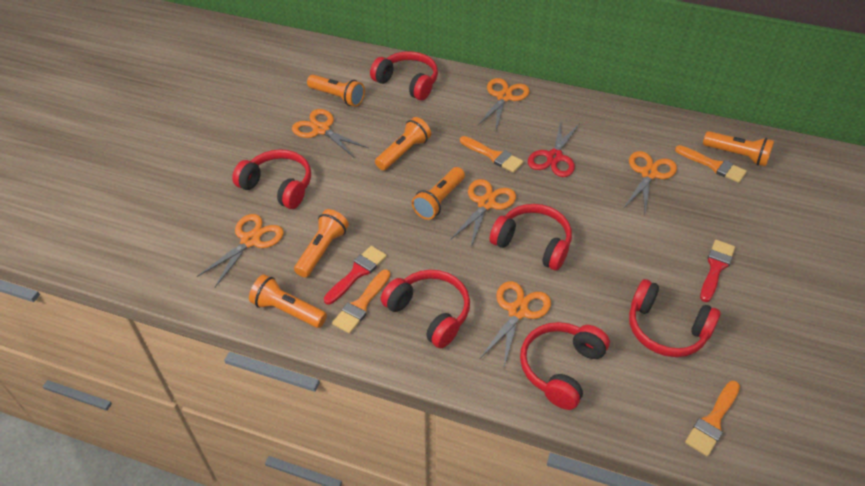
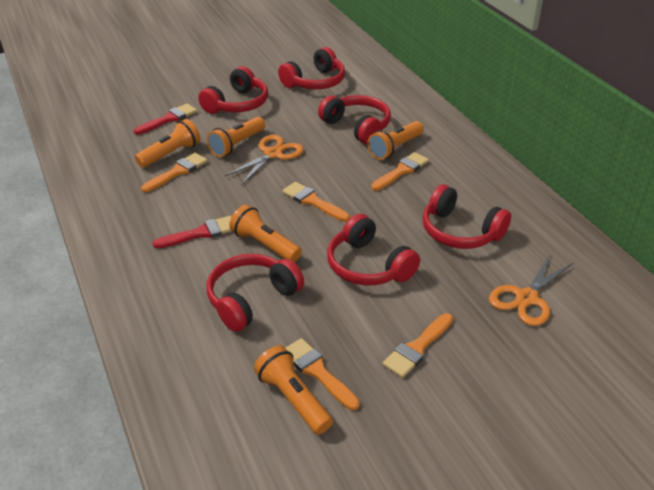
orange brush: [332,269,390,333] [460,136,524,173] [675,145,747,183] [685,381,740,457] = 4 -> [141,153,208,192] [282,182,350,222] [286,338,360,410] [371,152,429,191] [382,313,453,378] = 5
orange flashlight: [249,274,327,328] [294,209,349,277] [307,75,365,107] [375,117,431,170] [412,167,465,220] [703,131,774,166] = 6 -> [135,119,200,168] [207,117,265,157] [229,205,302,262] [254,345,333,434] [367,121,424,160] = 5
orange scissors: [197,214,284,287] [292,109,368,158] [450,179,516,247] [477,78,529,130] [480,281,551,366] [624,151,677,213] = 6 -> [225,135,304,185] [489,254,573,326] = 2
red scissors: [528,121,580,177] = 1 -> none = 0

